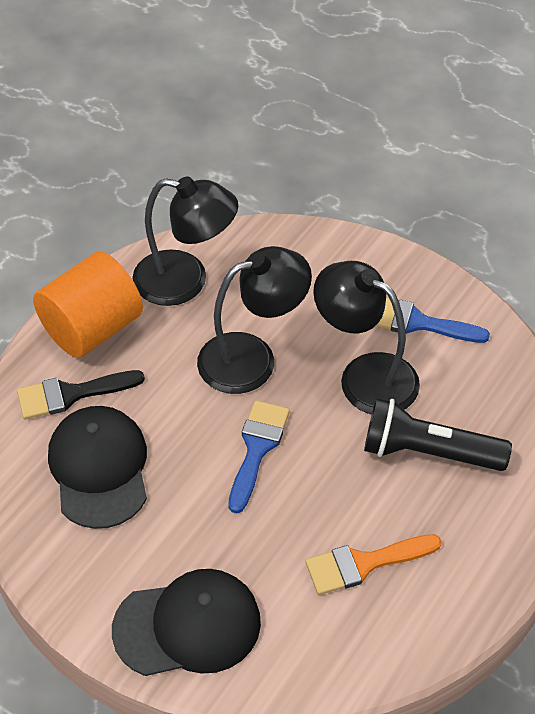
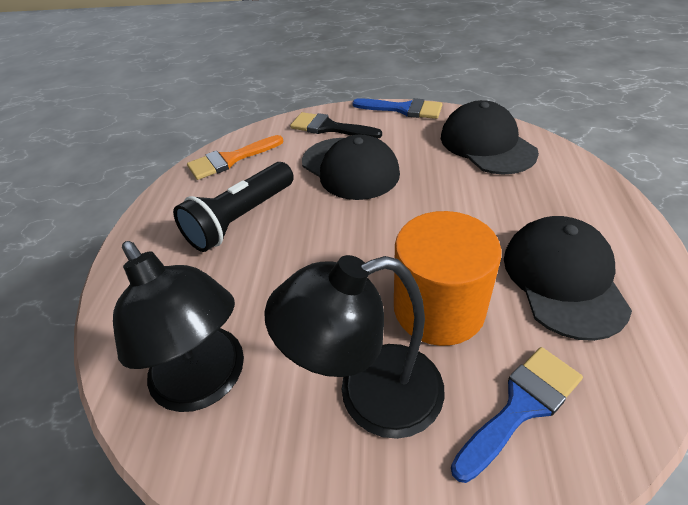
black cap: [48,406,147,529] [112,569,261,676] = 2 -> [302,135,400,200] [441,100,539,175] [504,216,632,341] = 3
black lamp: [132,176,238,306] [197,246,312,394] [313,261,420,414] = 3 -> [113,241,244,412] [264,255,445,439] = 2

